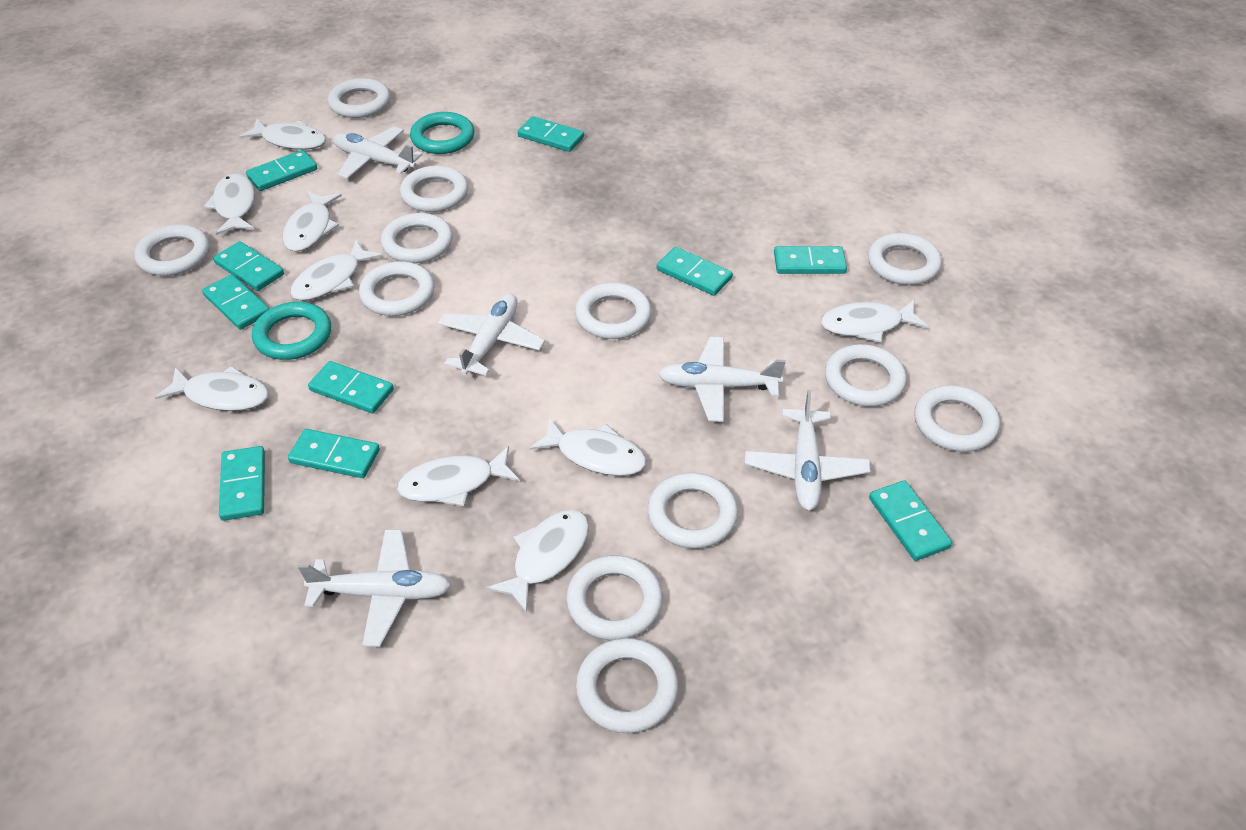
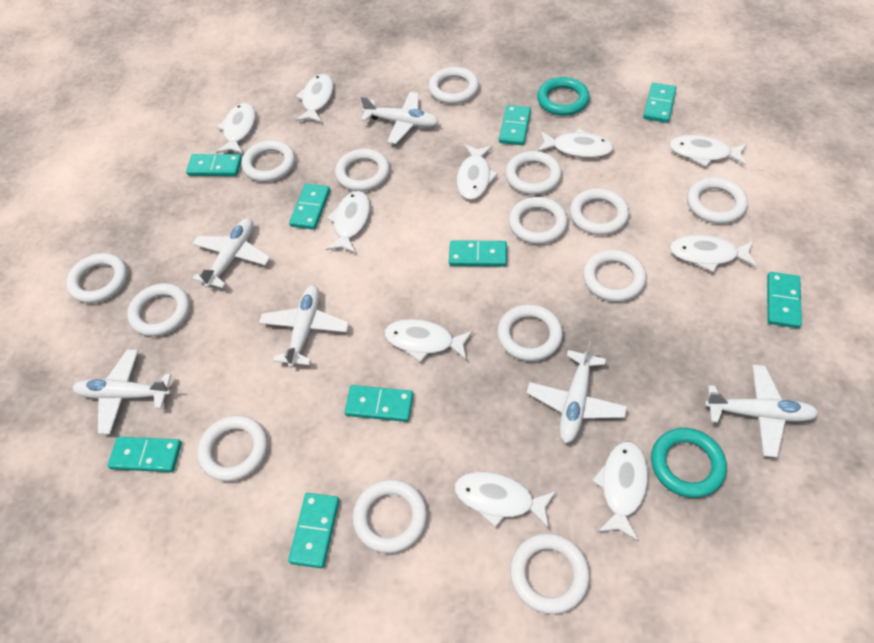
turquoise domino: [202,274,269,330] [213,241,284,291] [219,446,265,521] [246,150,317,191] [288,429,380,478] [308,361,394,414] [518,116,584,152] [657,247,733,296] [774,246,847,274] [869,480,952,561] = 10 -> [108,437,182,472] [186,154,242,176] [288,493,339,568] [289,184,330,230] [345,385,413,422] [449,240,507,267] [499,105,531,145] [643,83,676,123] [767,272,802,328] = 9
white fish: [155,366,269,411] [204,174,255,235] [239,119,326,150] [282,191,342,252] [290,240,383,301] [397,446,520,506] [486,510,589,613] [529,418,646,476] [821,300,928,343] = 9 -> [216,103,256,154] [295,74,334,123] [326,191,370,254] [384,319,473,362] [454,472,556,529] [457,144,498,200] [538,129,614,158] [592,441,648,541] [669,135,747,167] [670,235,757,273] = 10
white plane: [298,530,451,647] [333,127,423,179] [438,294,545,376] [658,337,786,422] [745,390,871,511] = 5 -> [73,349,171,434] [192,218,271,288] [259,285,349,368] [360,92,439,144] [526,341,627,443] [705,365,819,457] = 6
white ring: [134,224,210,276] [328,78,390,118] [359,261,435,316] [381,213,453,263] [400,165,468,212] [566,555,663,640] [575,283,651,339] [576,638,678,733] [648,473,738,548] [825,344,907,407] [868,233,942,285] [914,385,1000,452] = 12 -> [66,253,128,303] [127,283,190,337] [197,415,268,482] [241,140,295,182] [335,149,390,192] [353,479,427,553] [429,67,479,104] [497,304,563,361] [505,151,562,195] [509,197,568,244] [510,533,590,614] [570,188,629,235] [583,249,646,302] [687,177,748,224] = 14

